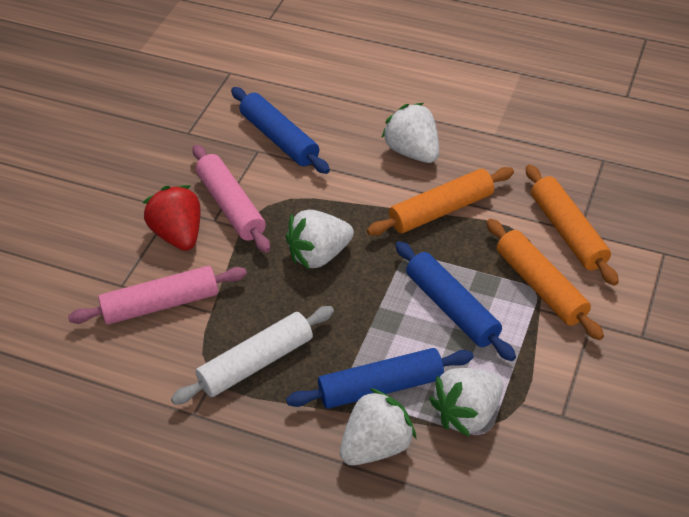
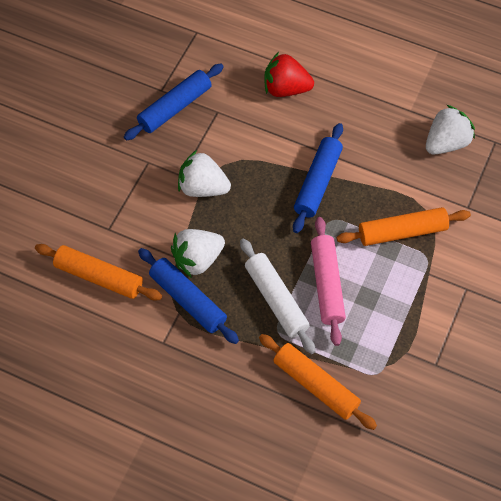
pink rolling pin: [68,266,247,325] [193,145,270,253] = 2 -> [311,217,346,346] = 1
white strawberry: [286,210,354,269] [340,388,417,465] [382,103,439,163] [429,368,504,437] = 4 -> [171,229,225,278] [178,150,231,197] [426,105,475,154] = 3

